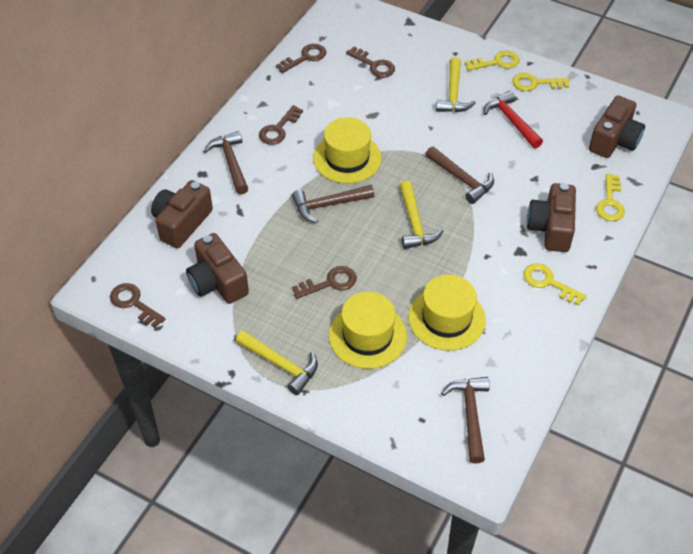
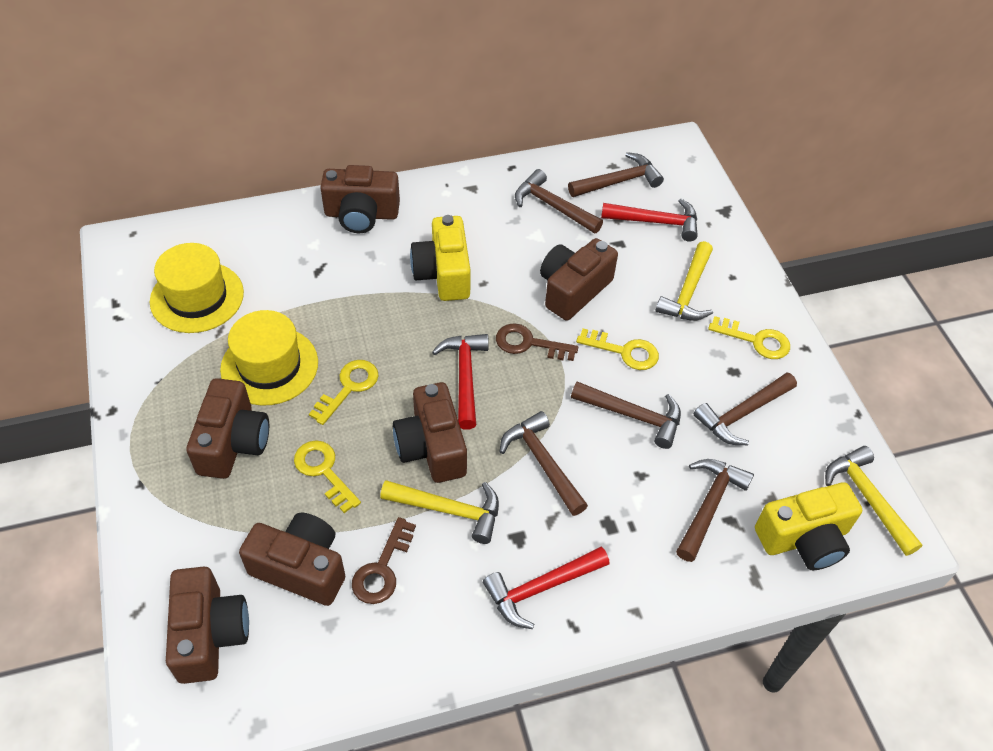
brown camera: [151,180,213,248] [186,233,249,304] [527,183,576,252] [589,96,645,158] = 4 -> [166,567,249,684] [186,378,269,479] [239,513,345,606] [320,165,400,233] [393,382,467,483] [540,238,618,320] = 6
brown hammer: [204,131,248,195] [292,185,374,223] [425,146,494,204] [441,377,490,463] = 4 -> [500,411,588,516] [515,169,603,233] [568,152,664,197] [571,381,681,449] [676,459,754,562] [694,373,797,445] = 6
brown key: [110,283,166,328] [259,105,303,145] [276,44,326,73] [292,266,357,299] [346,47,395,78] = 5 -> [352,517,416,604] [496,323,578,361] = 2
red hammer: [484,91,543,149] = 1 -> [432,334,489,430] [483,547,610,629] [601,199,698,241] = 3
yellow camera: none = 0 -> [410,215,471,301] [755,482,862,570] = 2
yellow hat: [313,117,382,183] [329,292,407,369] [408,275,486,351] = 3 -> [150,243,244,333] [220,310,318,406] = 2

